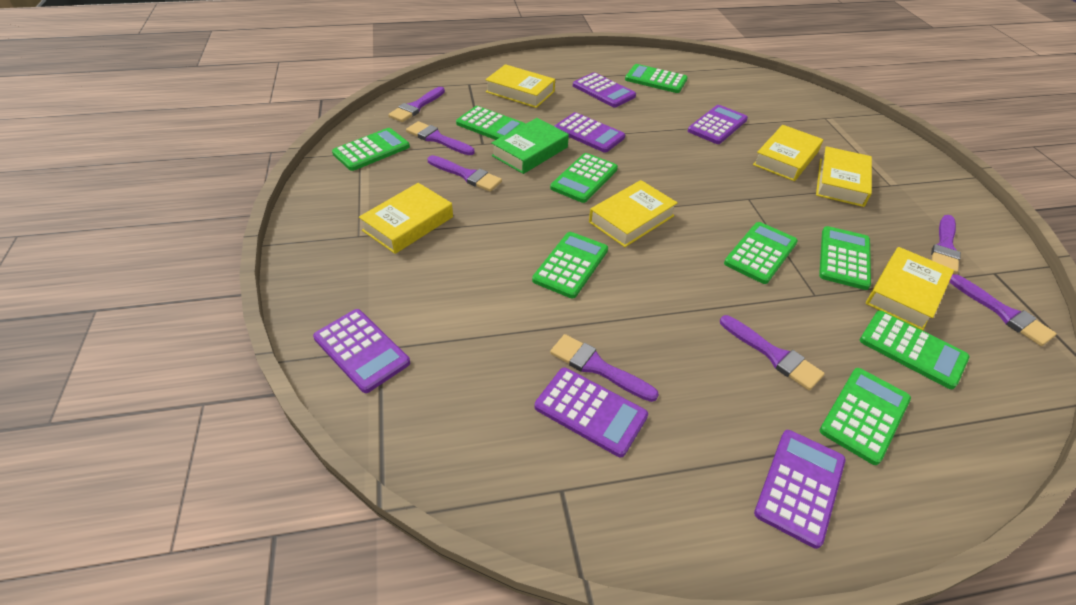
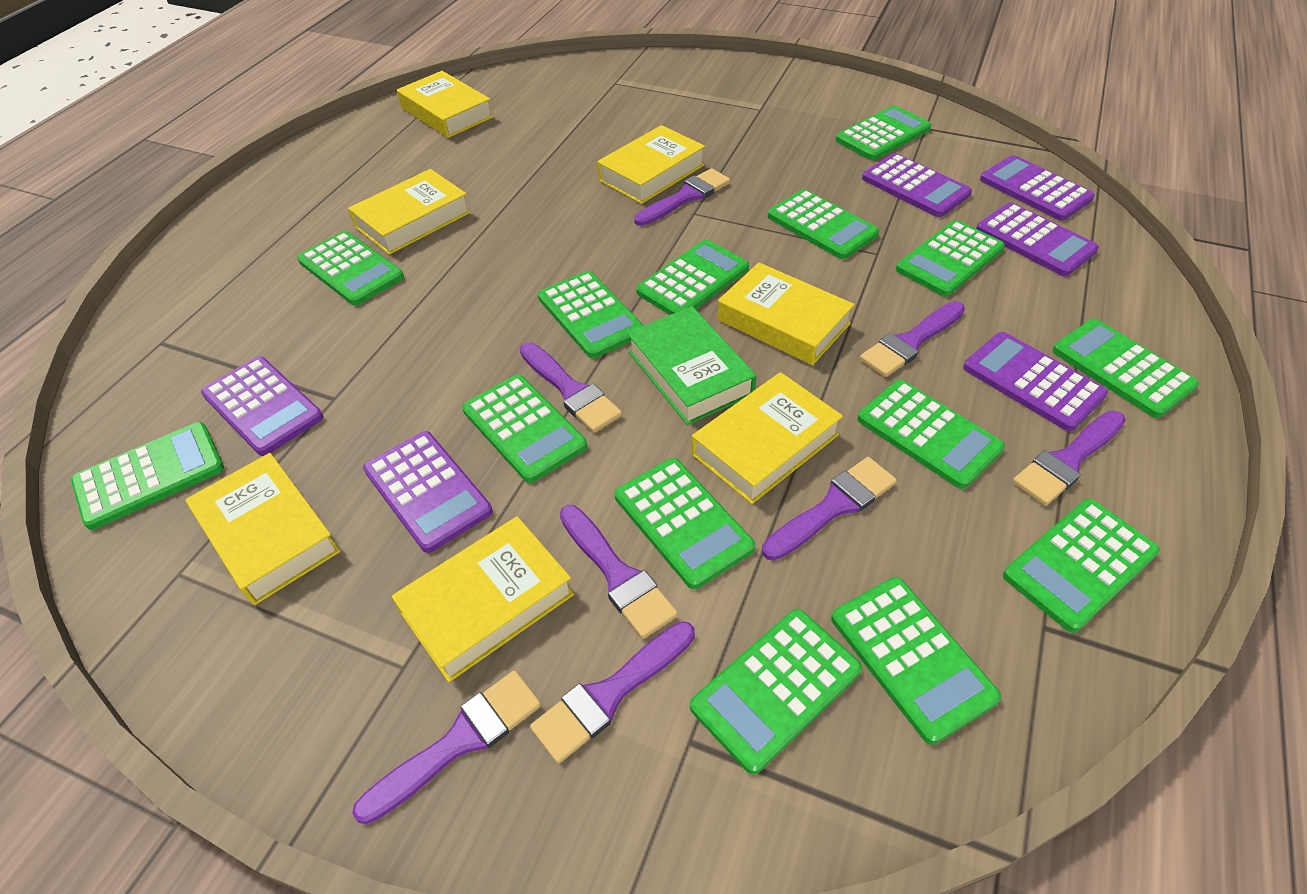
green calculator: [332,128,410,171] [456,106,526,140] [532,232,608,298] [550,153,618,203] [625,64,688,93] [724,222,798,284] [819,226,871,290] [820,368,911,465] [860,311,970,389] = 9 -> [71,422,224,530] [297,231,404,306] [462,375,587,483] [538,271,644,358] [615,458,755,589] [636,240,749,315] [690,609,862,774] [767,189,879,259] [831,577,1001,745] [835,105,931,160] [857,380,1005,489] [896,220,1005,297] [1003,499,1160,633] [1052,319,1199,418] = 14
purple brush: [388,87,445,122] [406,121,475,155] [428,155,502,192] [550,334,659,402] [720,315,825,390] [931,215,961,274] [949,274,1057,346] = 7 -> [352,670,541,824] [520,342,622,433] [530,621,695,764] [560,505,678,639] [634,168,730,226] [762,457,897,561] [860,301,965,377] [1013,410,1126,506] = 8
yellow book: [359,183,453,254] [485,64,555,108] [589,180,678,247] [753,125,823,181] [816,146,872,207] [866,247,954,331] = 6 -> [186,453,340,605] [348,169,471,255] [392,516,574,682] [397,71,494,138] [597,125,705,204] [691,372,843,504] [717,262,855,365] = 7

